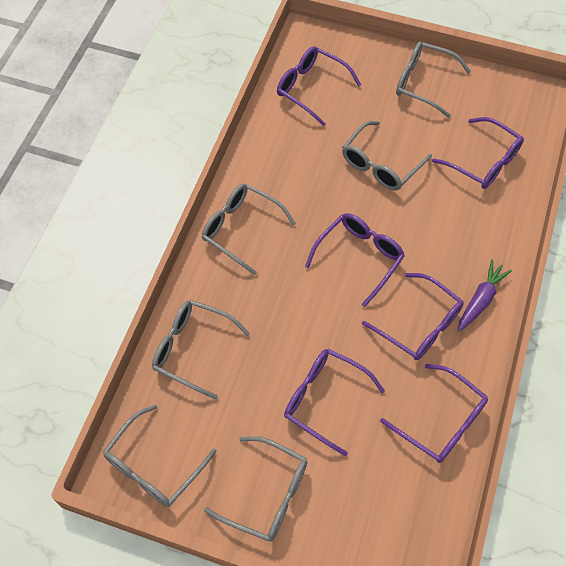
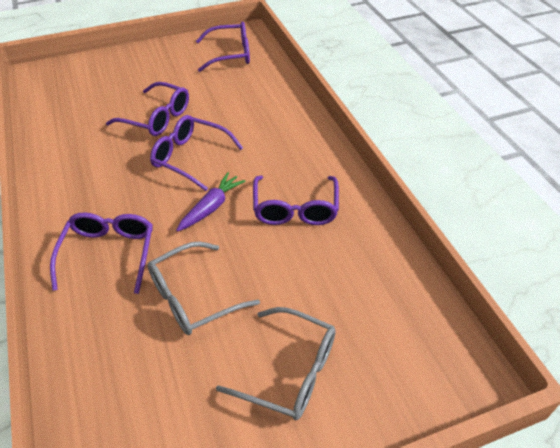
grey glasses: [103,405,216,507] [152,300,250,399] [202,184,296,275] [204,436,307,541] [342,121,432,191] [396,41,471,118] = 6 -> [147,241,260,335] [216,307,336,420] = 2
purple glasses: [277,46,361,126] [284,348,385,456] [305,213,405,307] [362,273,464,360] [380,364,488,463] [432,117,524,189] = 6 -> [50,212,153,294] [106,82,189,136] [150,115,243,191] [196,22,250,72] [253,175,339,225] = 5

